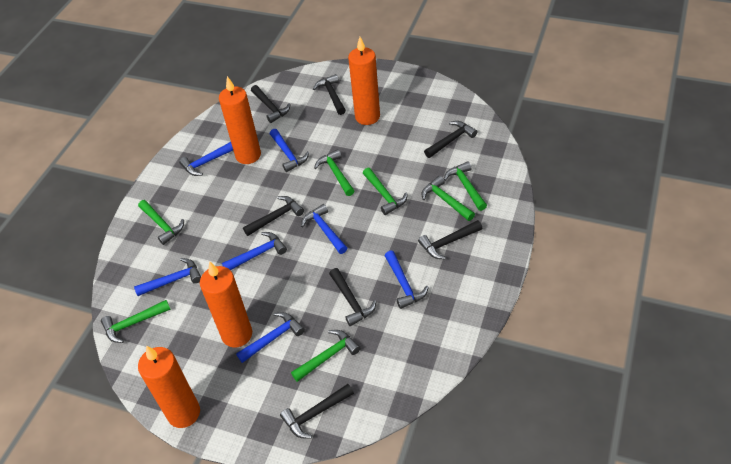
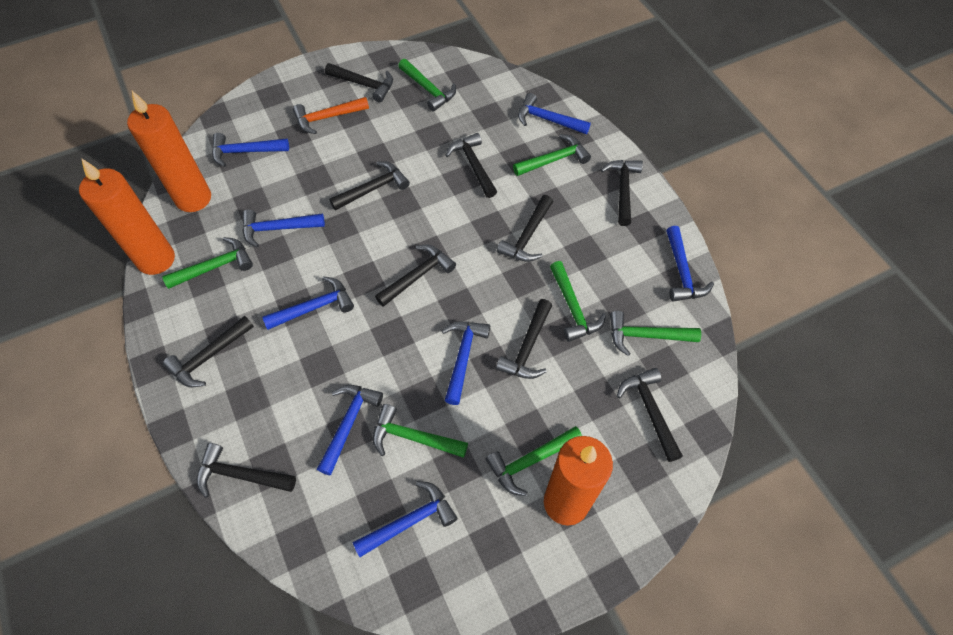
black hammer: [243,196,304,236] [251,85,290,123] [280,384,354,438] [313,74,346,115] [329,268,377,326] [418,220,482,259] [424,121,477,158] = 7 -> [163,316,254,387] [197,443,296,498] [325,63,393,103] [329,161,410,211] [375,245,456,307] [445,133,497,198] [496,299,552,379] [497,195,553,262] [601,160,643,226] [617,368,683,462] = 10
blue hammer: [134,258,201,296] [179,142,233,176] [222,232,287,270] [236,312,305,363] [270,129,309,172] [301,204,347,254] [385,250,429,309] = 7 -> [212,133,289,167] [242,210,325,248] [262,276,354,330] [317,385,383,476] [353,481,458,557] [442,322,490,405] [518,93,591,134] [666,226,714,302] = 8
orange candle: [138,345,200,428] [200,261,252,348] [219,76,261,164] [348,37,380,125] = 4 -> [79,158,175,275] [127,91,211,212] [544,436,613,526] = 3
orange hammer: none = 0 -> [293,97,369,134] = 1

